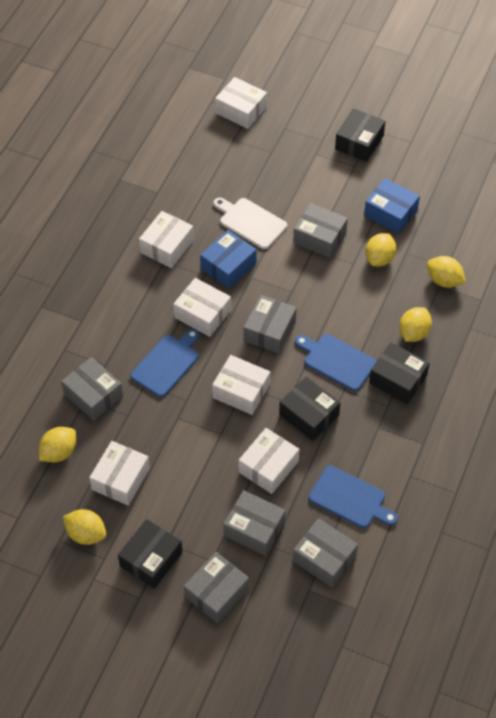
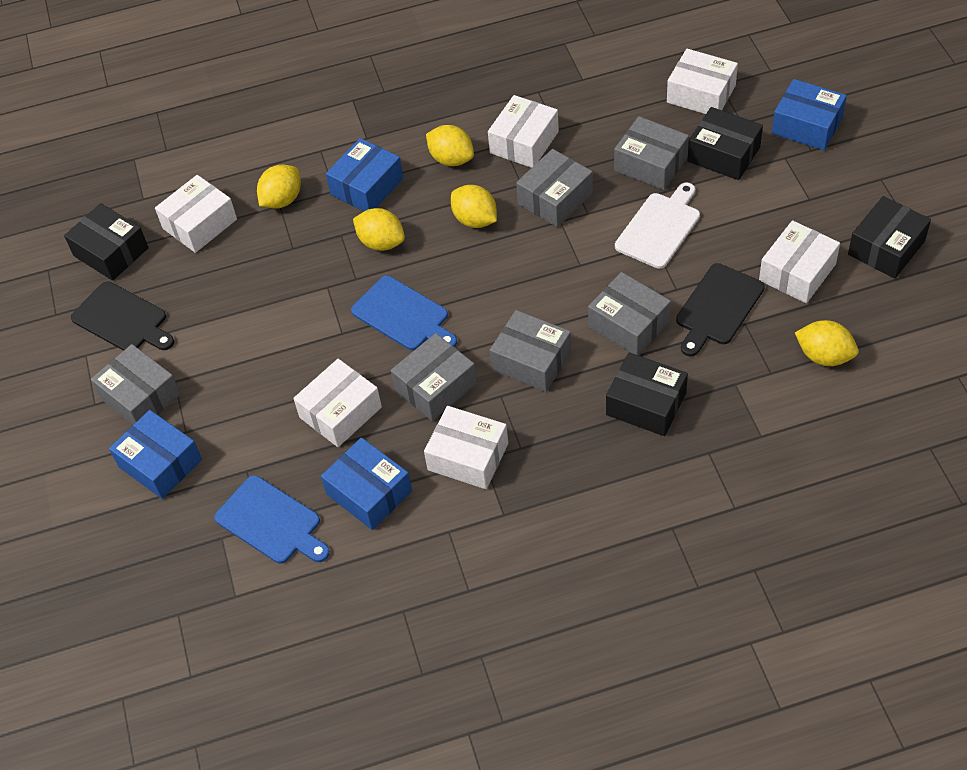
black cutting board: none = 0 -> [71,281,174,351] [676,263,765,356] = 2
blue box: [200,230,256,289] [364,178,420,234] = 2 -> [109,410,202,499] [321,437,412,530] [326,138,403,211] [772,79,847,150] = 4
blue cutting board: [130,329,199,397] [295,334,377,391] [309,465,398,528] = 3 -> [214,475,330,564] [351,276,457,350] = 2

